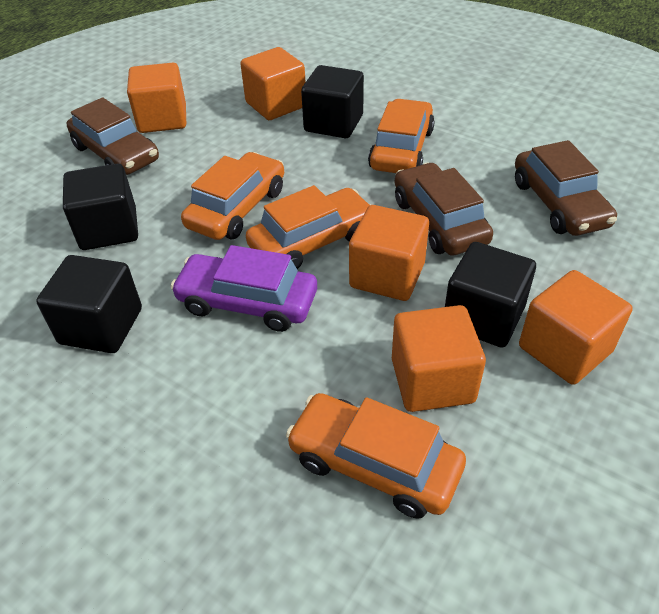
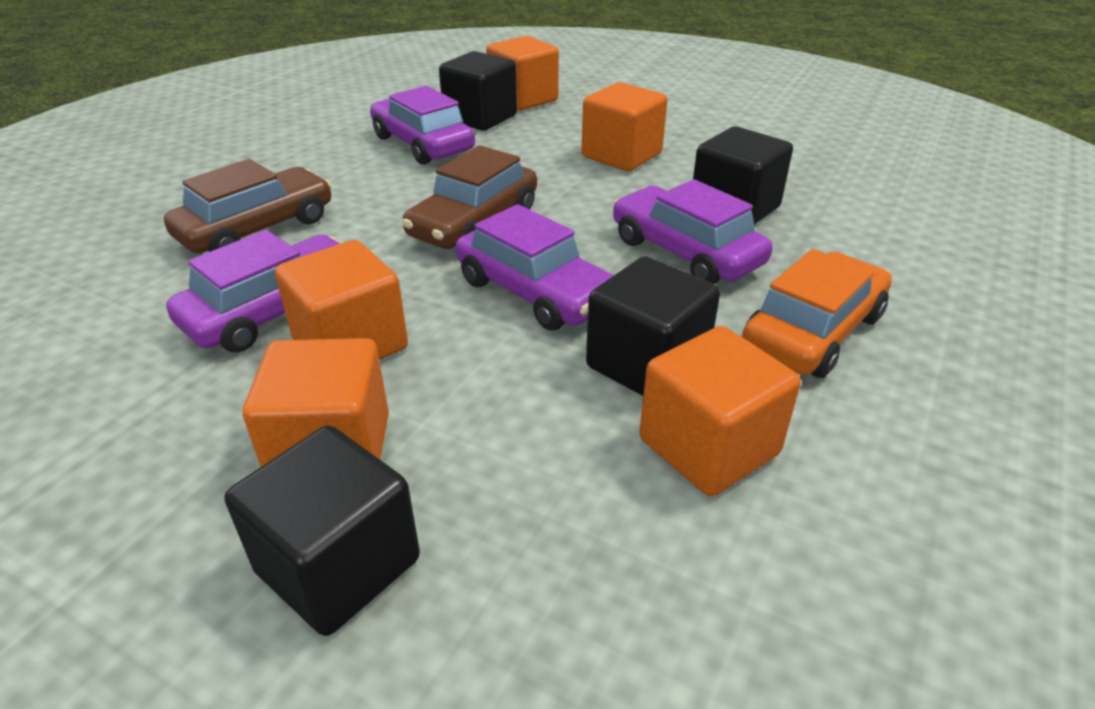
brown car: [67,97,159,175] [395,162,493,256] [515,140,617,236] = 3 -> [164,159,332,254] [402,145,537,249] = 2
orange car: [181,152,284,240] [246,185,372,269] [286,393,466,519] [368,99,435,173] = 4 -> [742,249,892,378] = 1
purple car: [170,245,317,332] = 1 -> [166,230,340,352] [370,86,475,165] [456,204,614,331] [613,179,773,284] = 4

